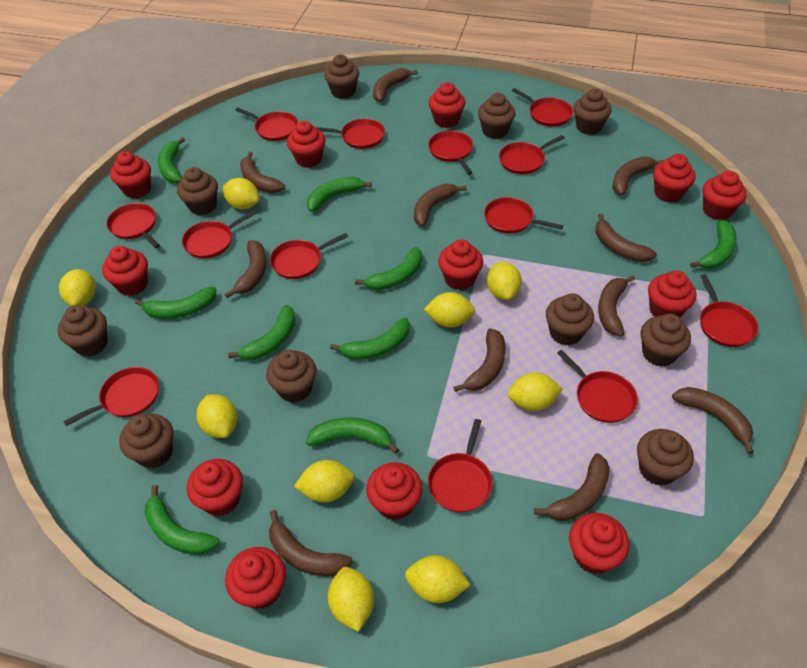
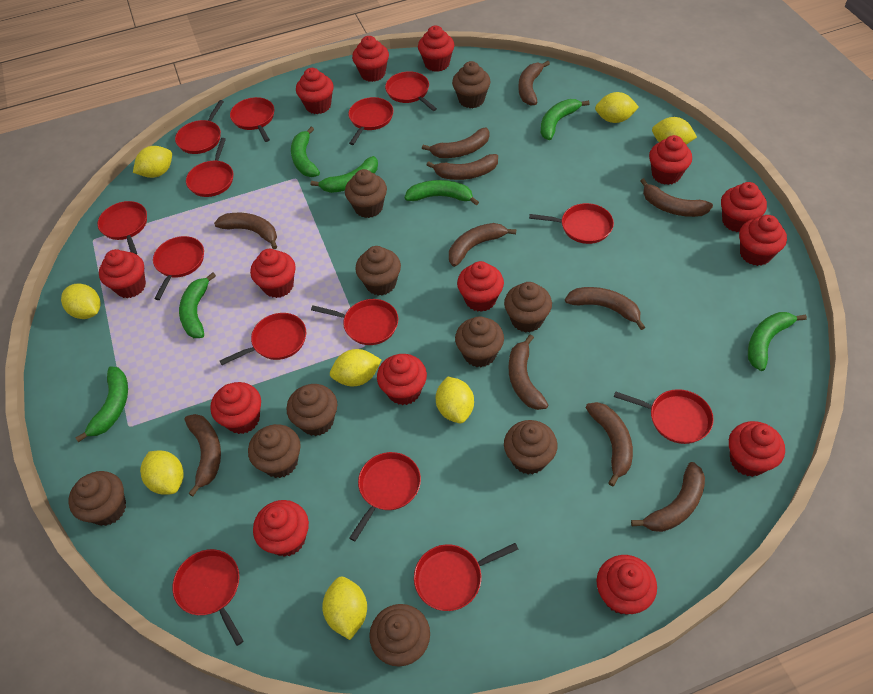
green banana: [135,287,216,319] [144,485,219,555] [158,137,185,183] [228,305,295,360] [306,417,399,454] [307,176,372,212] [330,317,410,360] [355,247,422,290] [690,220,737,269] = 9 -> [75,366,128,442] [179,272,216,338] [291,126,320,177] [311,156,378,193] [405,180,479,205] [541,99,590,140] [748,312,807,371] = 7
red cupcake: [102,246,148,296] [110,151,151,199] [187,459,243,516] [225,547,286,609] [287,121,325,168] [366,462,423,520] [429,82,465,128] [438,239,483,290] [569,513,630,574] [648,270,696,318] [653,154,695,203] [703,171,747,220] = 12 -> [99,249,146,298] [210,382,261,434] [250,249,296,298] [253,500,309,557] [296,68,334,114] [352,36,389,82] [377,354,427,405] [418,26,454,72] [457,261,504,312] [596,555,657,615] [649,135,692,185] [721,182,767,232] [729,421,785,477] [739,215,787,266] = 14
red pan: [63,367,159,426] [106,203,160,248] [182,210,257,259] [235,107,298,141] [270,233,348,279] [316,119,385,149] [428,131,473,175] [428,419,493,512] [484,197,563,234] [499,135,565,174] [512,88,573,127] [557,350,638,423] [700,274,758,347] = 13 -> [97,201,147,254] [153,236,204,300] [173,549,243,646] [175,100,224,154] [186,138,233,197] [220,313,306,365] [230,97,274,142] [311,299,398,345] [348,97,394,145] [349,452,421,541] [385,71,437,111] [414,543,518,611] [529,203,614,244] [614,389,714,444] = 14
yellow lemon: [59,269,96,306] [197,394,237,438] [223,178,259,209] [294,460,354,503] [328,567,374,632] [405,555,470,603] [424,292,475,328] [487,262,522,300] [508,372,563,411] = 9 -> [61,284,101,319] [133,146,172,178] [140,450,184,495] [322,577,367,640] [330,349,381,386] [436,376,474,423] [595,92,639,123] [652,117,697,145] = 8

